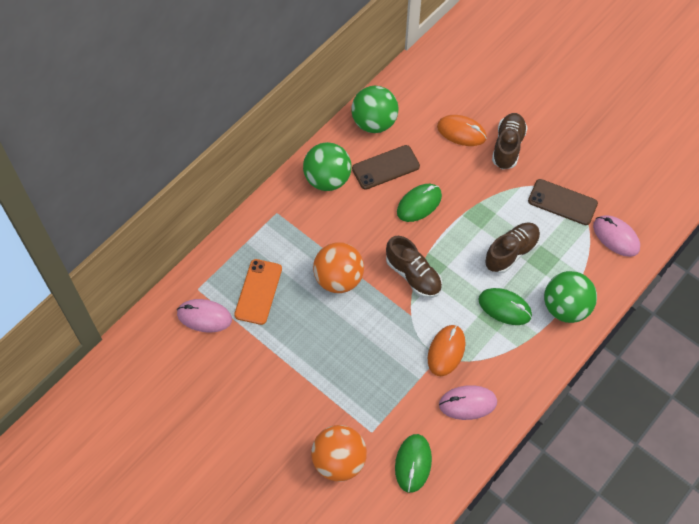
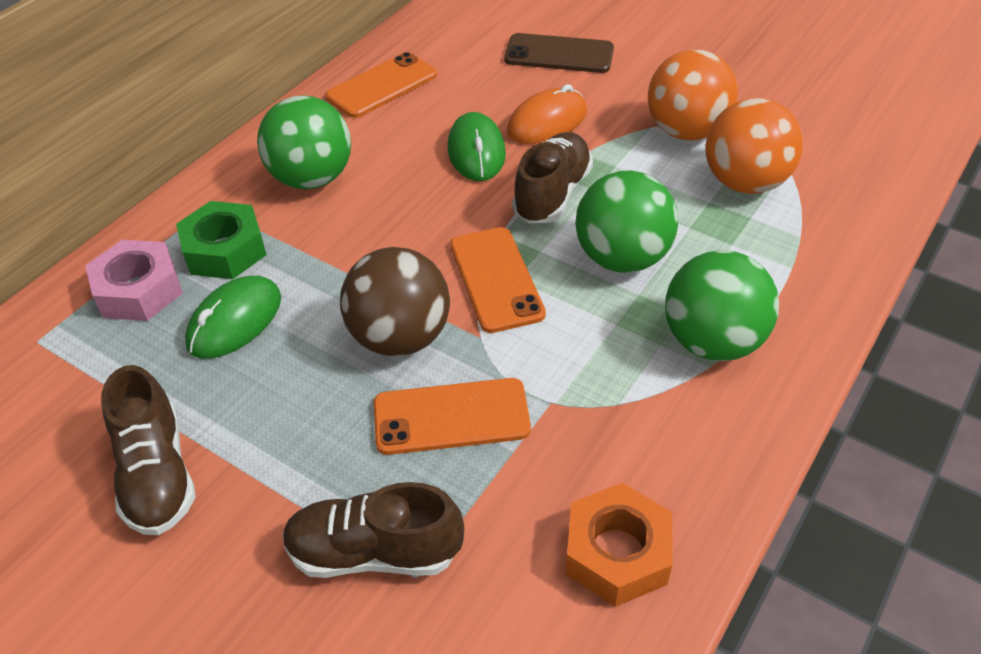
brown ball: none = 0 -> [340,247,450,356] = 1
brown phone: [352,145,420,190] [528,179,598,225] = 2 -> [504,33,614,73] = 1
green mouse: [395,434,432,493] [397,184,442,222] [478,288,532,325] = 3 -> [185,276,281,359] [448,112,506,181] = 2
green nut: none = 0 -> [176,201,266,279] = 1
orange mouse: [428,325,466,376] [437,115,487,146] = 2 -> [507,84,587,144] = 1
orange nut: none = 0 -> [566,483,672,607] = 1
orange phone: [234,259,282,325] = 1 -> [326,52,437,118] [374,378,531,455] [450,227,546,333] = 3
pink mouse: [177,299,232,332] [439,385,497,420] [593,215,640,257] = 3 -> none = 0
pink nut: none = 0 -> [85,240,183,321] = 1

